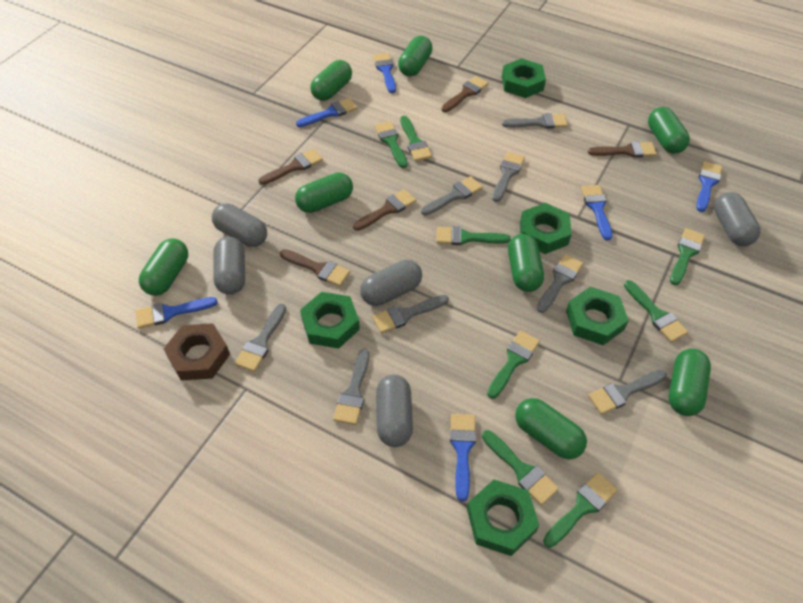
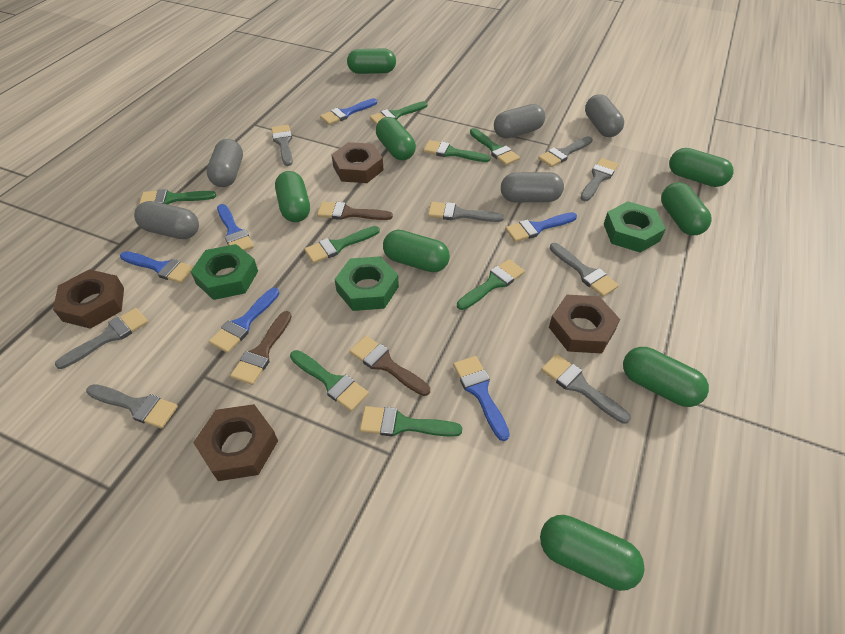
brown brush: [258,149,323,185] [280,249,350,287] [353,189,416,231] [442,76,488,112] [588,141,657,158] = 5 -> [230,311,292,385] [317,202,393,220] [349,336,430,396] = 3
brown nut: [164,323,230,381] = 1 -> [53,269,124,329] [193,404,278,481] [331,142,383,183] [549,295,620,354] = 4
green nut: [300,292,360,349] [467,479,539,556] [502,58,546,98] [520,203,572,254] [566,287,629,345] = 5 -> [191,244,258,300] [334,256,399,311] [604,201,666,253] = 3

